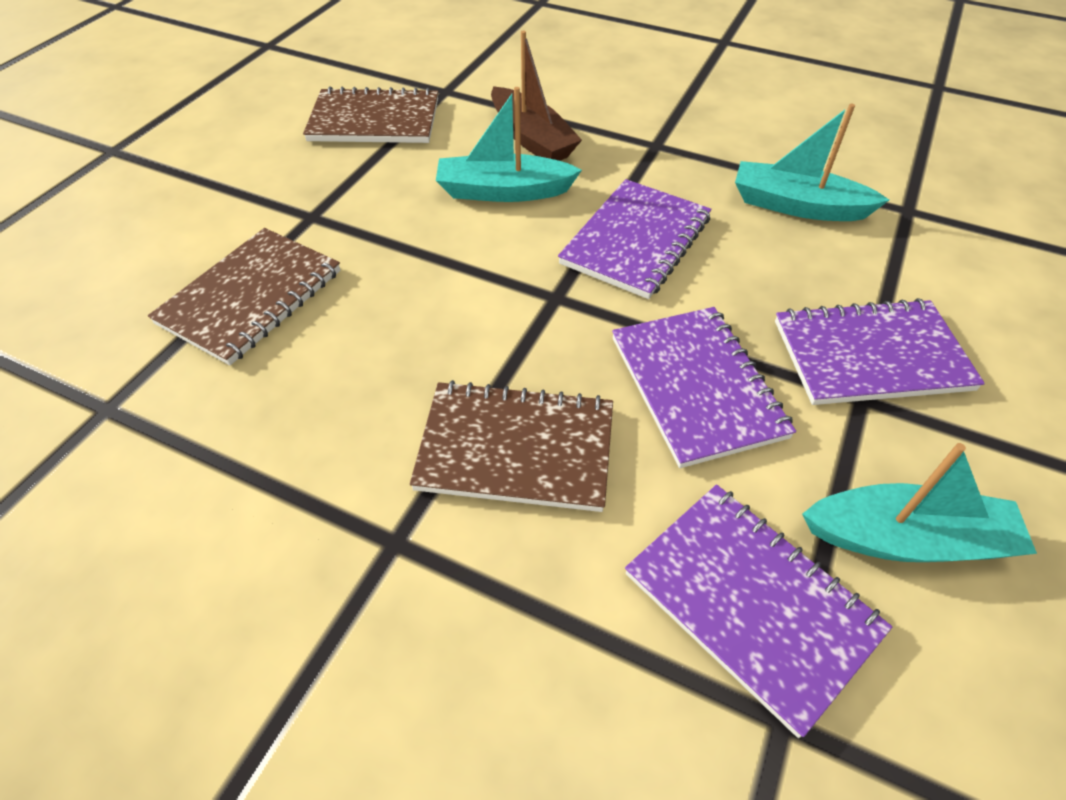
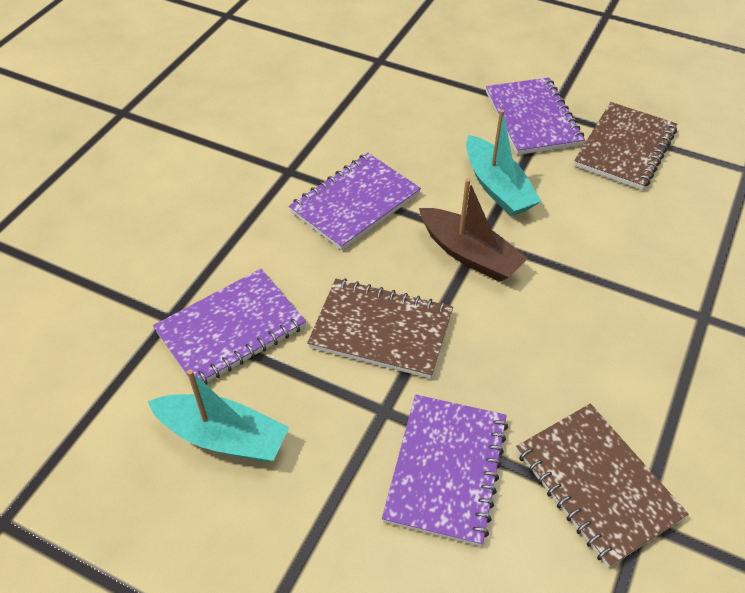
turquoise boat: [436,87,582,202] [735,104,889,221] [802,443,1037,562] = 3 -> [148,369,289,462] [466,109,541,216] = 2

